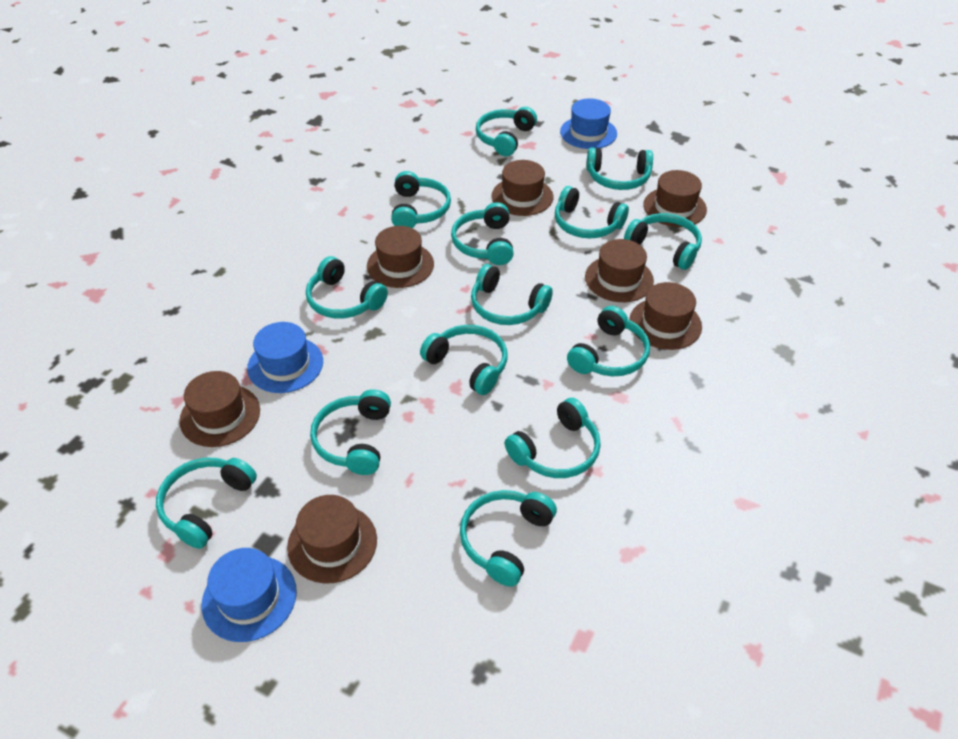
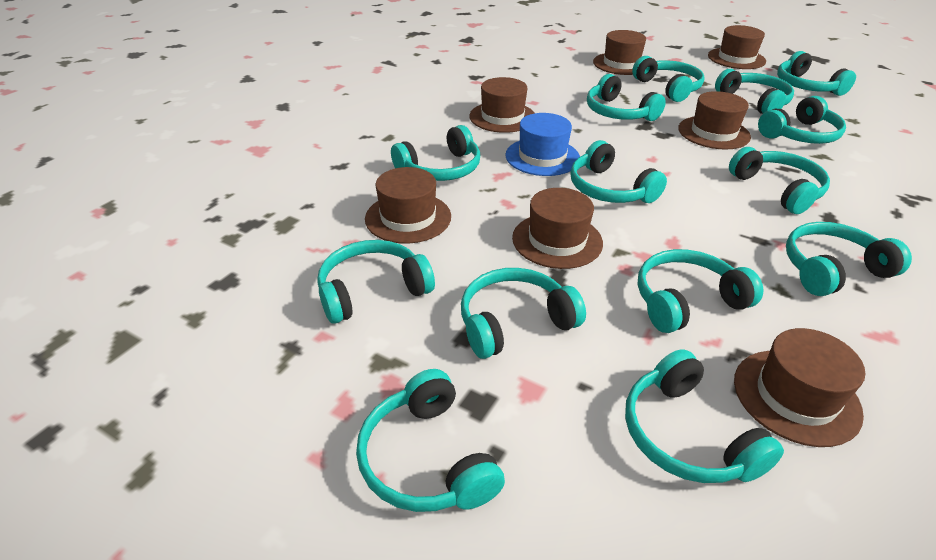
blue hat: [202,548,297,642] [247,322,323,393] [560,99,617,149] = 3 -> [505,113,580,176] = 1

